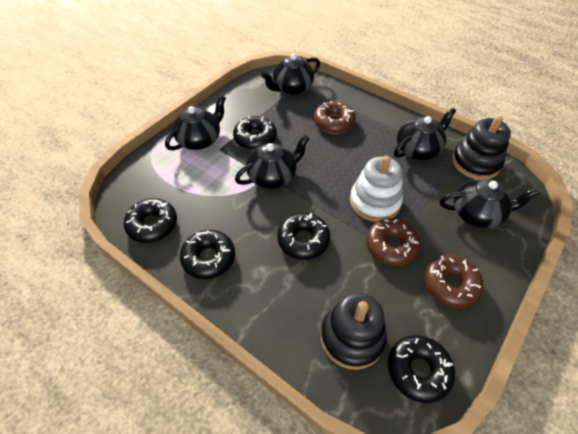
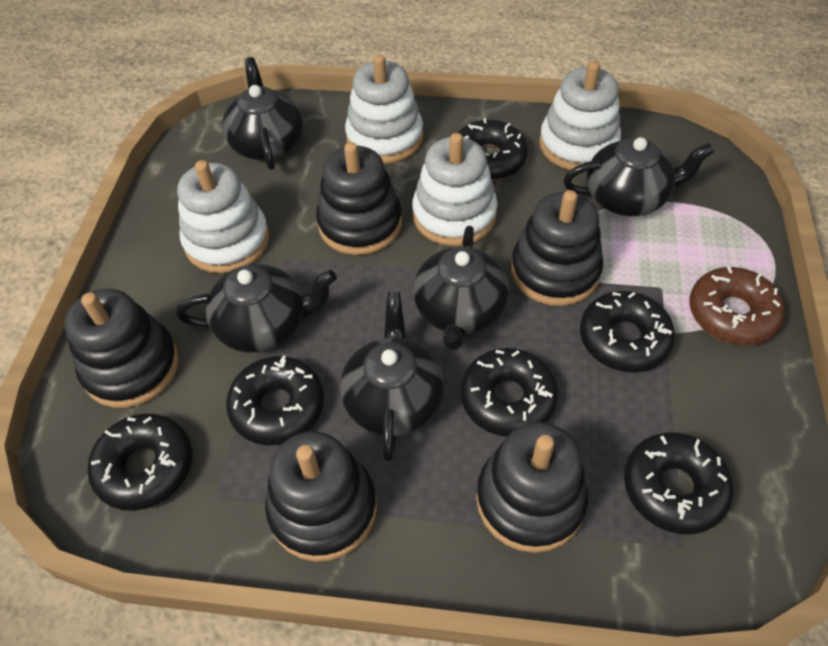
black donut: [124,198,177,243] [180,230,235,279] [233,116,277,150] [277,213,331,260] [388,335,455,403] = 5 -> [87,413,192,511] [226,355,324,445] [457,118,528,180] [461,348,558,437] [580,291,675,373] [624,432,733,534] = 6
black stacking toy: [321,293,387,370] [452,116,511,179] = 2 -> [64,289,179,408] [265,431,377,562] [316,142,402,255] [476,422,588,553] [511,190,603,306] = 5
brown donut: [314,101,356,134] [366,218,421,266] [424,255,484,308] = 3 -> [690,267,785,346] = 1
white stacking toy: [350,156,403,222] = 1 -> [177,160,269,273] [345,54,423,164] [412,133,498,246] [539,61,621,170] = 4

